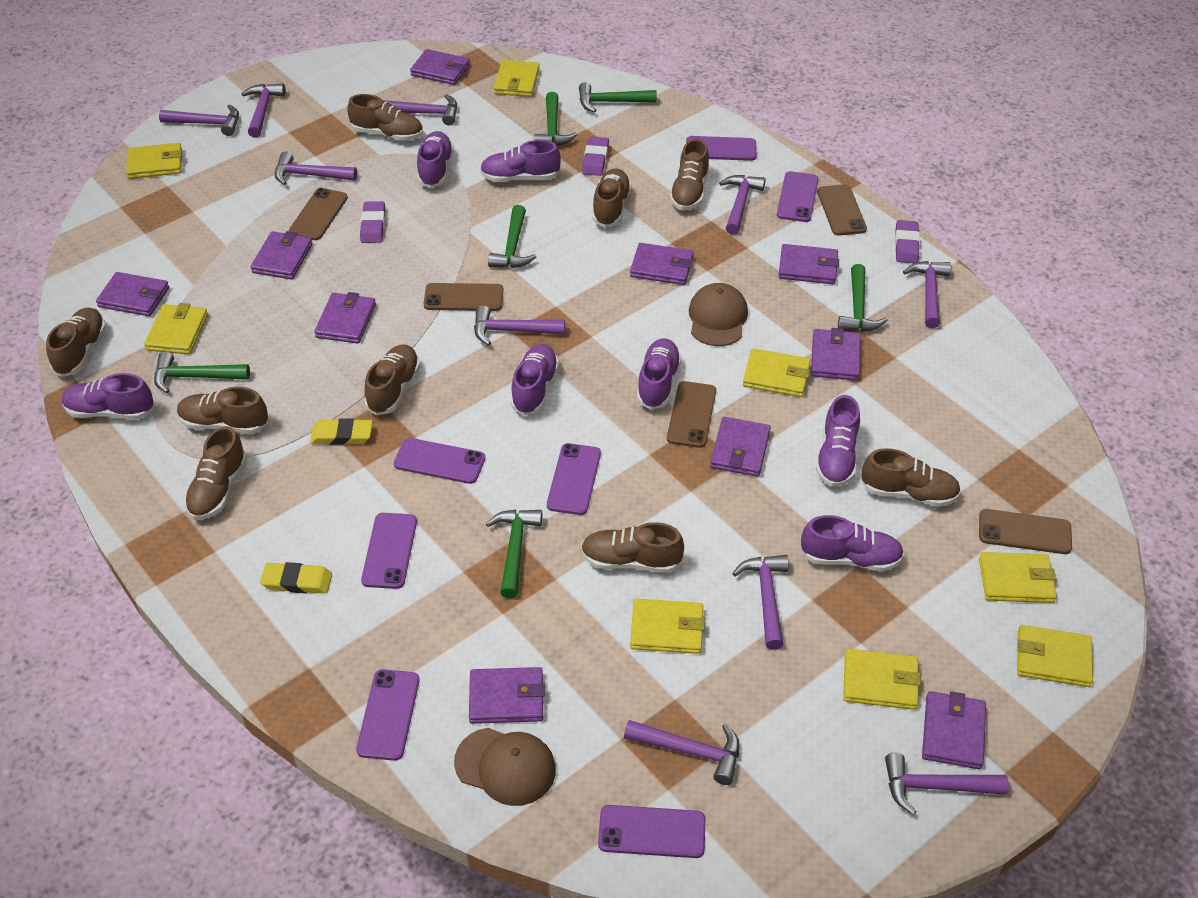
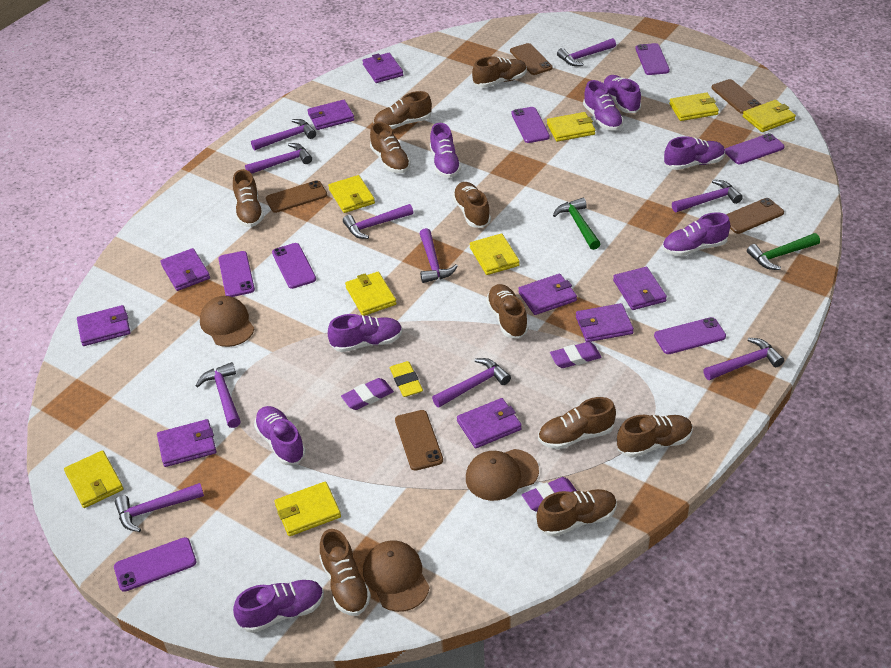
brown cap: [454,728,556,806] [689,283,748,346] = 2 -> [200,296,254,347] [363,540,430,612] [466,449,539,501] = 3
brown shoe: [46,307,106,377] [177,387,268,434] [184,426,247,520] [347,94,423,141] [364,345,420,415] [581,522,684,573] [592,168,631,227] [670,139,709,210] [861,448,961,507] = 9 -> [233,169,264,227] [319,529,371,616] [370,122,411,173] [373,91,432,129] [452,182,491,228] [472,56,527,88] [486,284,529,339] [536,489,617,537] [538,397,616,449] [617,415,693,457] = 10
green hammer: [154,352,250,393] [486,510,542,599] [488,205,536,268] [534,92,577,146] [579,82,657,113] [838,264,888,332] = 6 -> [553,198,600,250] [747,233,820,270] = 2
purple shoe: [62,373,154,419] [417,131,454,188] [480,140,561,182] [510,344,559,416] [637,338,681,410] [800,515,904,571] [816,395,860,487] = 7 -> [233,580,324,633] [254,406,306,465] [328,314,403,352] [430,123,461,178] [583,80,623,131] [603,75,641,113] [662,213,730,256] [664,136,725,170] = 8
purple wallet: [96,272,169,316] [251,231,313,279] [314,292,376,344] [410,49,470,85] [469,667,545,724] [630,243,693,285] [710,417,771,477] [778,244,839,284] [811,328,861,381] [922,691,986,769] = 10 -> [77,305,131,346] [157,419,216,467] [160,248,210,291] [307,100,355,130] [362,53,403,83] [457,398,522,448] [518,274,577,315] [576,303,634,342] [613,267,667,310] = 9
yellow eraser: [260,562,332,594] [310,418,373,445] = 2 -> [390,361,423,397] = 1

